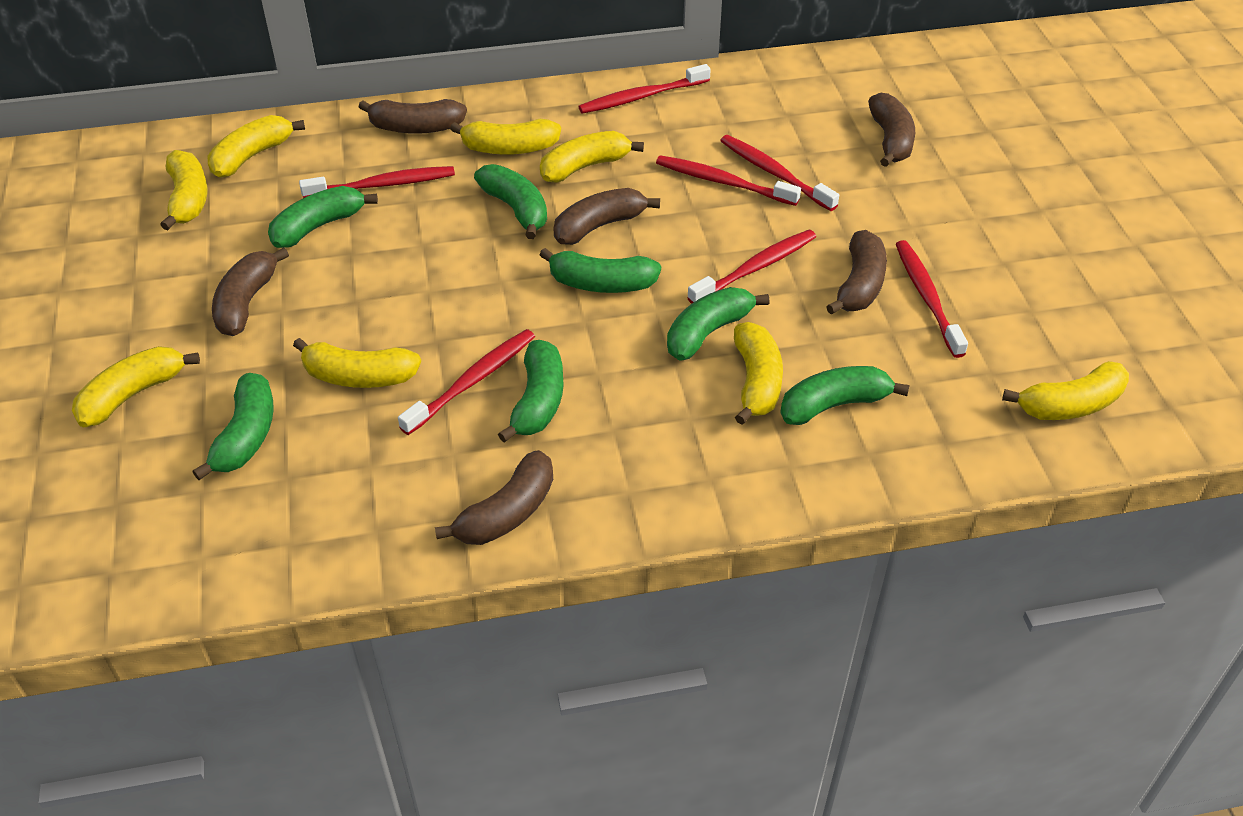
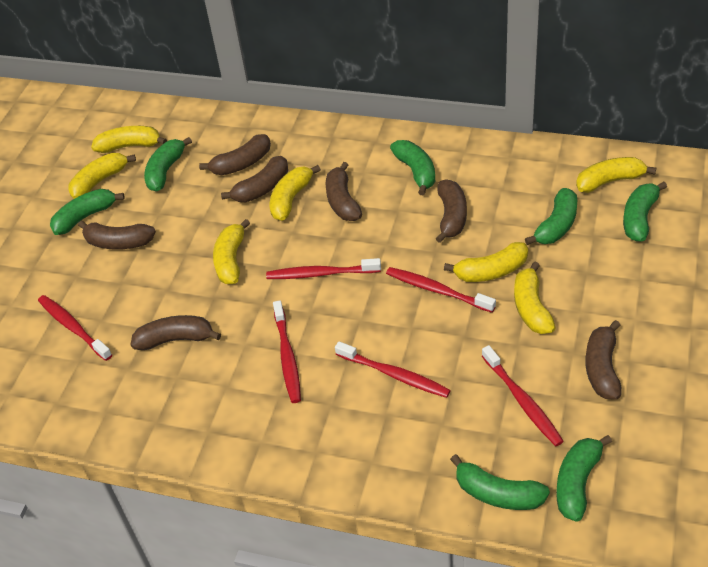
brown banana: [212,247,289,336] [359,99,467,134] [435,450,553,545] [553,188,660,245] [826,230,887,315] [868,93,915,167] = 6 -> [78,221,156,250] [131,315,221,350] [199,134,271,175] [221,156,288,202] [326,162,362,221] [435,179,467,243] [585,320,621,399] = 7
red toothbrush: [299,166,455,198] [398,329,535,435] [578,64,711,114] [656,155,801,206] [687,230,816,304] [720,135,839,211] [896,240,968,358] = 7 -> [38,295,112,361] [266,258,381,279] [273,300,301,403] [335,341,451,398] [386,267,496,313] [482,345,564,446] = 6
yellow banana: [72,346,200,428] [160,150,208,230] [208,115,305,178] [293,338,421,388] [450,119,561,155] [540,131,644,182] [734,322,783,425] [1002,361,1129,420] = 8 -> [68,153,136,199] [91,126,167,153] [213,219,250,284] [270,165,321,221] [444,242,528,282] [514,262,556,334] [576,157,656,193] = 7

